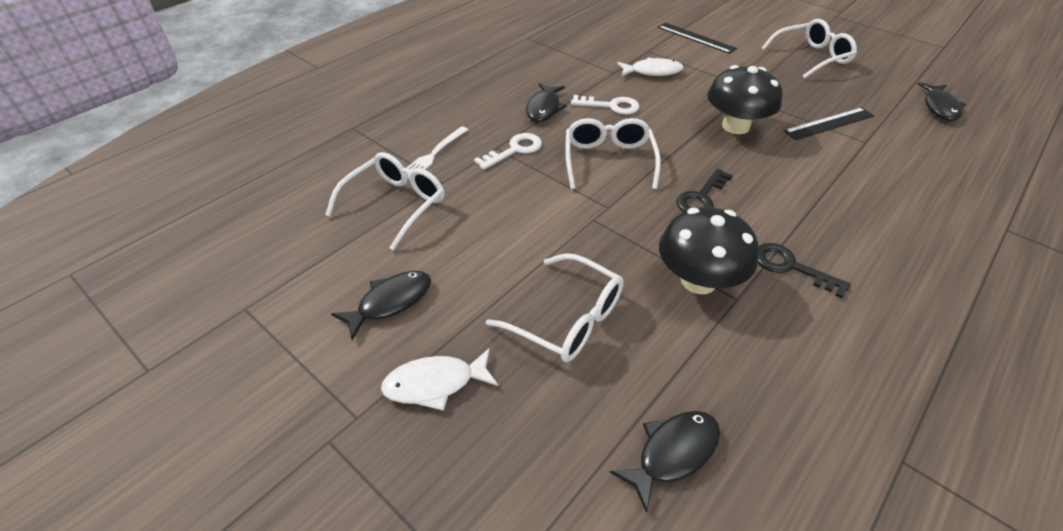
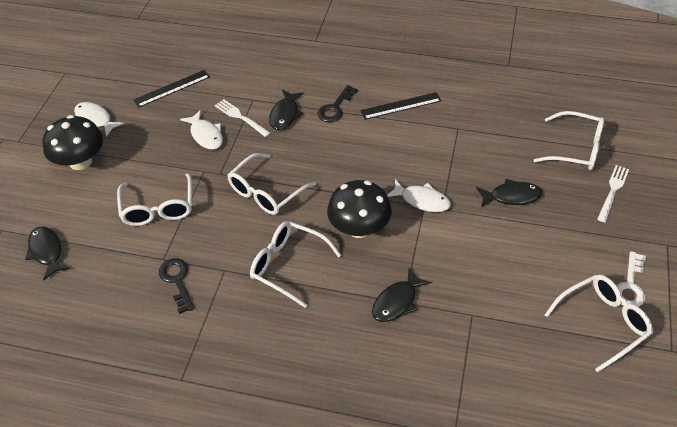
white fish: [381,348,498,411] [617,57,683,76] = 2 -> [74,102,124,137] [180,110,223,150] [387,179,451,212] = 3
white fork: [406,126,468,179] = 1 -> [215,99,271,137] [597,165,629,222] = 2
white glasses: [325,152,444,250] [486,253,624,362] [565,118,661,189] [761,19,857,79] = 4 -> [117,173,192,226] [227,153,316,215] [250,221,341,308] [534,111,604,170] [545,275,653,372] = 5
white key: [474,133,542,170] [571,95,640,114] = 2 -> [616,251,646,307] = 1

